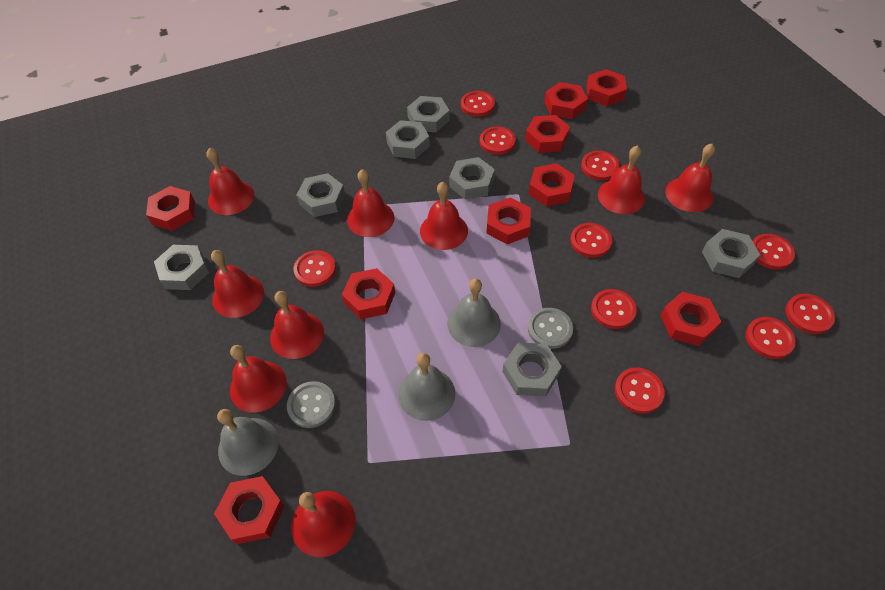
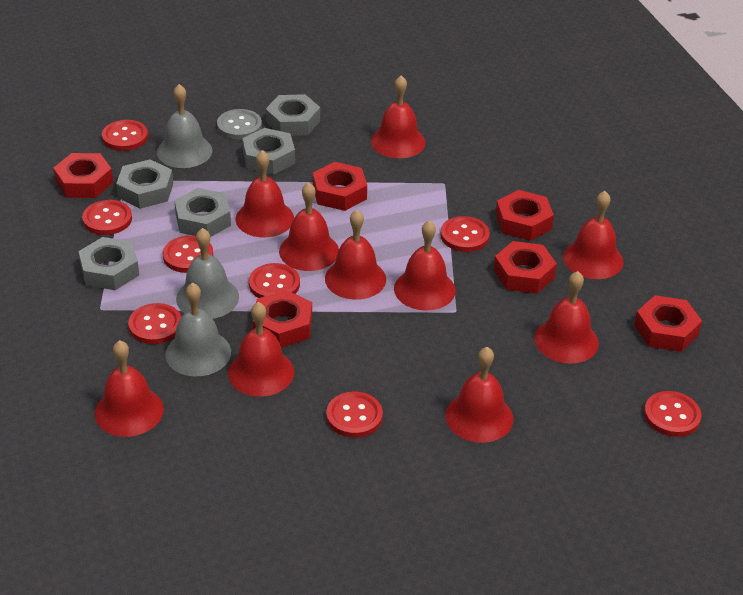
grey button: [287,381,336,428] [528,308,573,349] = 2 -> [217,109,262,139] = 1
grey nut: [154,245,209,290] [296,173,345,217] [386,120,430,159] [407,96,450,132] [449,157,495,200] [502,342,562,396] [702,229,760,278] = 7 -> [78,237,139,290] [116,159,173,209] [174,188,231,237] [242,128,295,175] [266,94,320,136] = 5
red bell: [206,148,254,215] [211,250,264,318] [230,345,287,413] [270,291,324,359] [291,491,356,557] [347,169,394,237] [420,182,468,250] [598,146,645,214] [665,144,715,212] = 9 -> [95,340,164,437] [228,302,294,397] [235,150,294,237] [279,182,339,271] [325,210,386,300] [371,75,425,158] [394,220,456,311] [445,347,513,443] [534,271,599,364] [563,191,623,279] = 10
red button: [293,250,336,287] [461,91,495,117] [480,126,516,155] [570,223,612,258] [581,151,620,181] [591,289,637,329] [615,368,665,414] [746,317,796,359] [753,234,795,270] [786,294,835,334] = 10 -> [82,200,132,235] [102,120,148,151] [128,303,181,344] [163,236,213,273] [249,263,300,298] [326,391,383,438] [440,216,490,252] [644,391,702,437] = 8
red nut: [146,186,195,231] [214,476,285,544] [342,268,395,319] [486,198,531,244] [525,115,570,153] [529,163,575,207] [544,82,588,119] [586,69,627,106] [660,292,722,346] = 9 -> [53,153,113,198] [253,290,312,348] [313,162,367,211] [494,241,557,294] [496,190,554,241] [634,295,702,352] = 6

